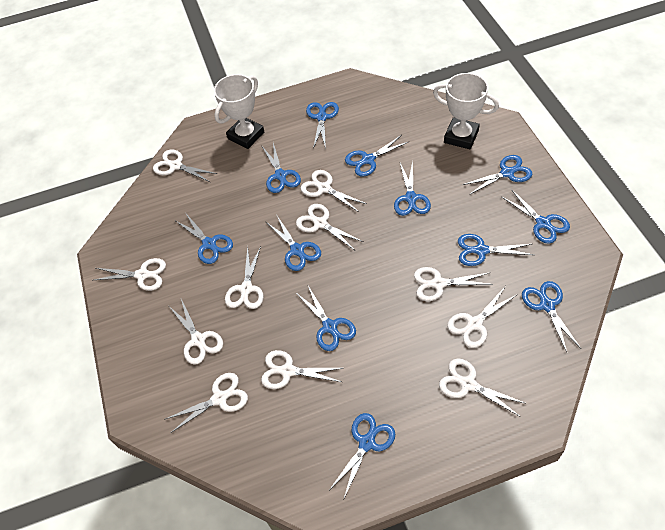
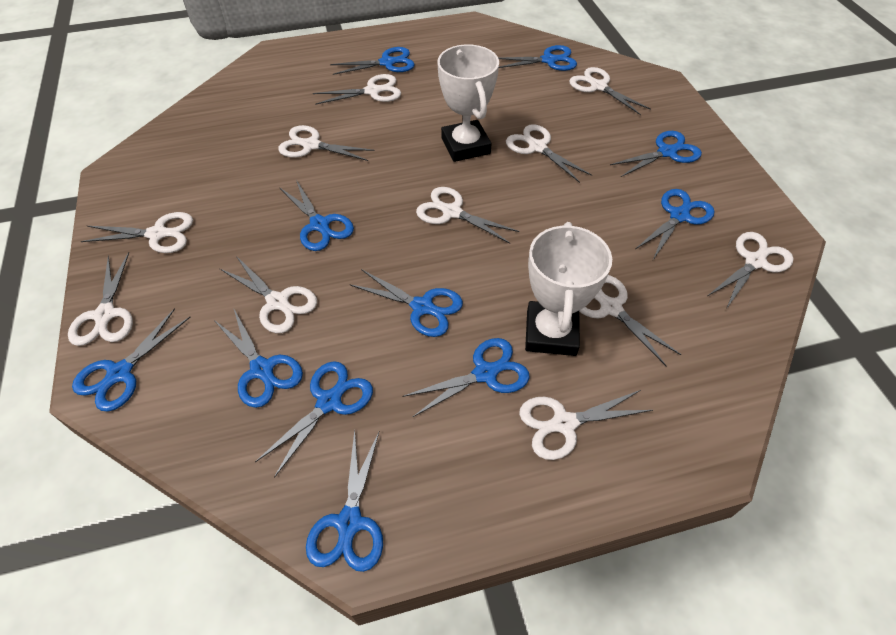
blue scissors: [176,214,233,264] [261,143,301,193] [266,214,321,271] [296,286,356,351] [306,102,339,149] [330,413,395,498] [345,135,408,177] [394,161,431,216] [458,234,534,266] [463,155,533,195] [502,189,570,244] [522,281,581,352] = 12 -> [72,308,190,412] [213,309,303,408] [255,361,373,478] [279,180,354,251] [306,430,383,572] [330,47,415,75] [350,269,463,337] [402,338,530,417] [498,45,577,71] [610,131,702,177] [635,189,714,260] = 11

